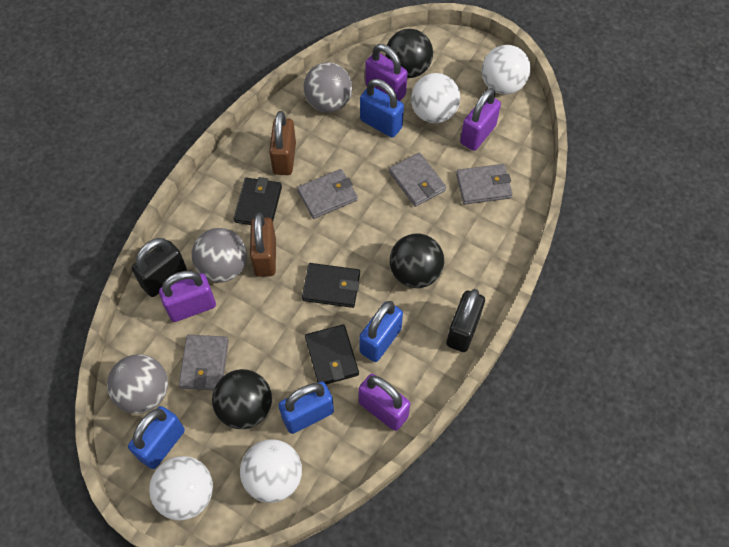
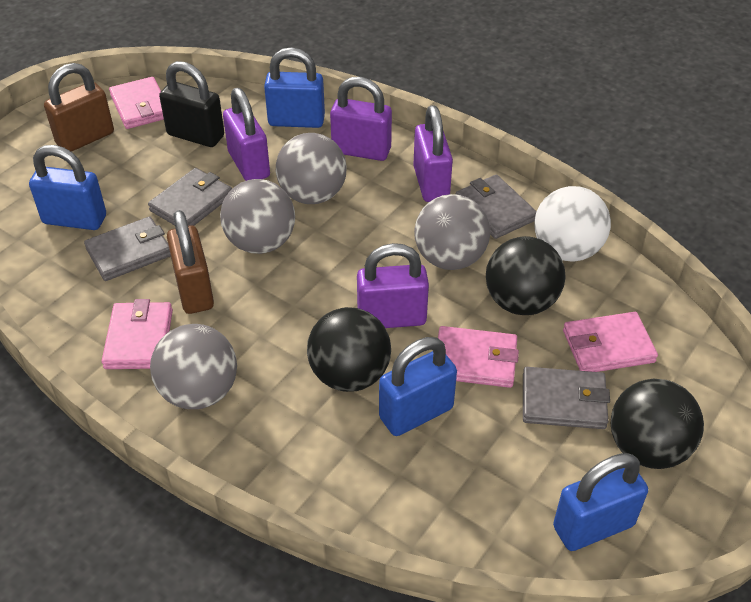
black padlock: [132,238,187,297] [447,289,485,352] = 2 -> [159,61,224,147] = 1
black wallet: [234,177,282,225] [302,263,360,308] [305,324,359,384] = 3 -> none = 0
grey ball: [107,354,168,414] [192,228,247,283] [304,62,352,113] = 3 -> [150,324,237,409] [220,179,295,254] [276,133,347,204] [414,194,490,270] = 4
pink wallet: none = 0 -> [102,299,173,369] [109,77,164,129] [438,326,519,388] [563,312,658,372] = 4
white ball: [149,456,213,520] [240,439,302,503] [411,73,460,123] [482,45,531,94] = 4 -> [535,186,611,262] = 1

